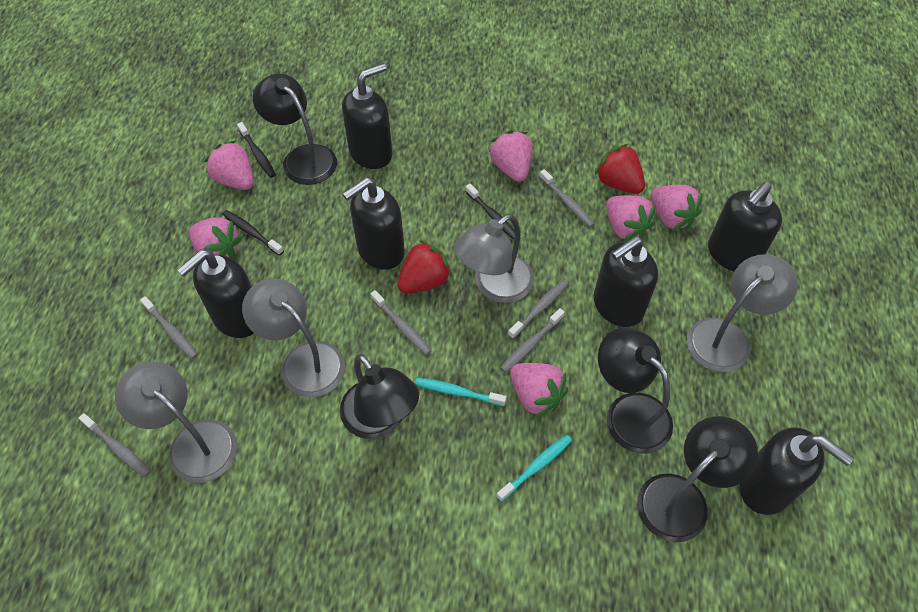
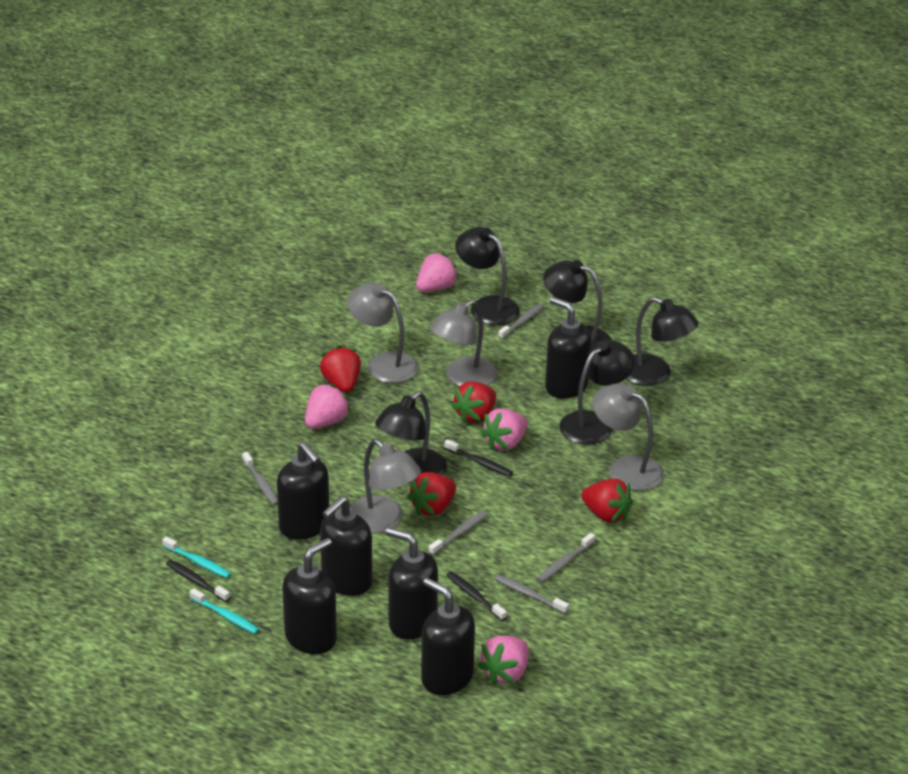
black lamp: [253,74,337,185] [340,354,419,439] [598,327,673,454] [637,416,758,542] = 4 -> [375,391,447,483] [455,227,520,325] [543,260,612,349] [559,340,635,445] [626,297,699,386] = 5
grey toothbrush: [79,413,151,477] [140,296,198,359] [370,290,432,355] [500,308,565,373] [508,280,568,339] [539,169,595,227] = 6 -> [242,452,278,505] [429,511,488,555] [495,575,569,614] [498,304,544,339] [537,533,595,582] = 5
pink strawberry: [189,217,242,260] [204,140,254,190] [489,130,532,182] [510,363,568,418] [606,195,656,241] [651,185,703,230] = 6 -> [305,383,351,429] [416,252,459,292] [478,636,529,685] [481,408,528,451] = 4
red strawberry: [398,240,452,294] [595,144,645,194] = 2 -> [320,345,361,393] [407,472,456,516] [451,381,496,423] [581,478,633,523] = 4

